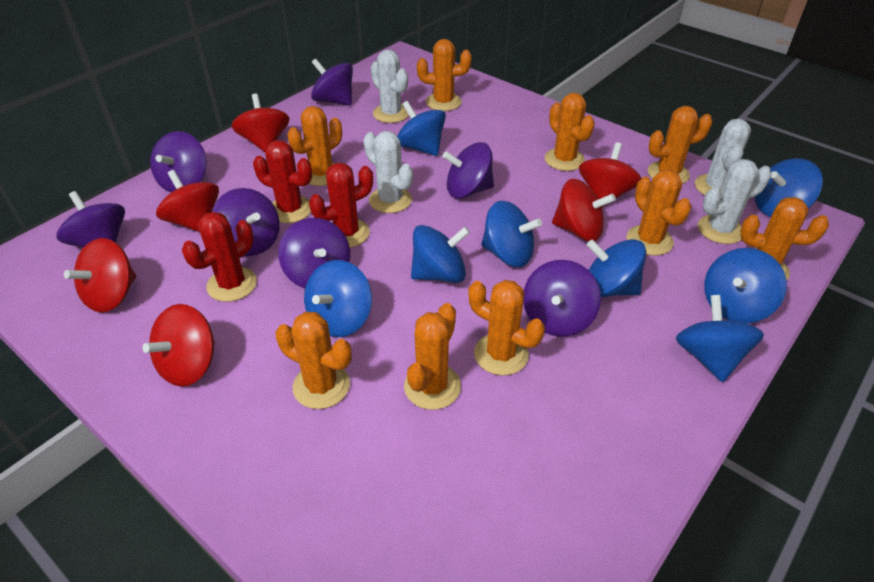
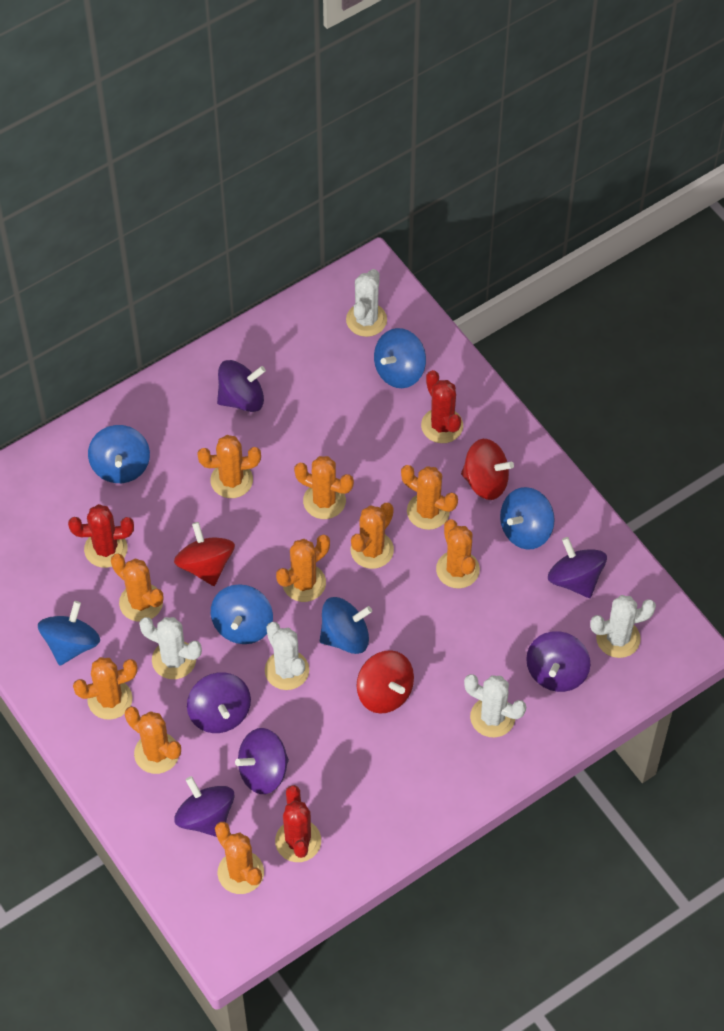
blue spinning top: [304,260,372,337] [397,101,446,156] [411,225,470,283] [481,201,542,267] [587,239,646,297] [676,295,764,382] [704,248,787,323] [755,158,823,217] = 8 -> [38,601,100,665] [88,425,150,483] [211,584,273,644] [320,597,372,654] [374,328,426,388] [500,487,555,550] = 6
orange cactus: [275,312,352,409] [288,106,342,186] [404,303,461,410] [417,39,472,111] [468,280,545,375] [545,93,595,171] [626,170,692,256] [647,106,712,184] [740,197,829,280] = 9 -> [73,657,138,720] [111,554,163,622] [125,706,181,774] [197,435,261,498] [215,822,264,894] [276,535,330,602] [294,456,354,519] [350,503,394,569] [401,465,458,530] [436,519,480,588] = 10
purple spinning top: [57,191,125,248] [150,131,207,192] [212,188,280,256] [278,218,350,288] [311,58,353,106] [443,142,494,199] [523,260,601,337] = 7 -> [174,776,234,837] [187,673,251,733] [217,360,266,412] [235,728,289,794] [526,631,590,692] [548,537,607,598] = 6
red spinning top: [64,238,136,313] [142,304,215,387] [156,170,219,232] [232,94,290,153] [552,179,616,241] [579,142,641,207] = 6 -> [174,522,235,586] [357,650,414,714] [461,439,514,500] = 3
white cactus: [363,131,413,213] [371,49,409,123] [695,119,751,195] [698,159,771,244] = 4 -> [139,617,202,679] [265,622,309,690] [346,269,387,337] [464,674,526,737] [590,595,656,658] = 5

